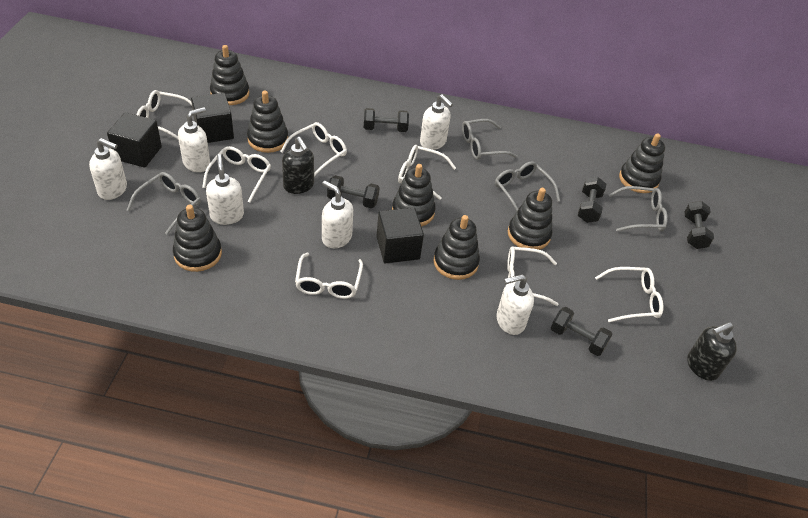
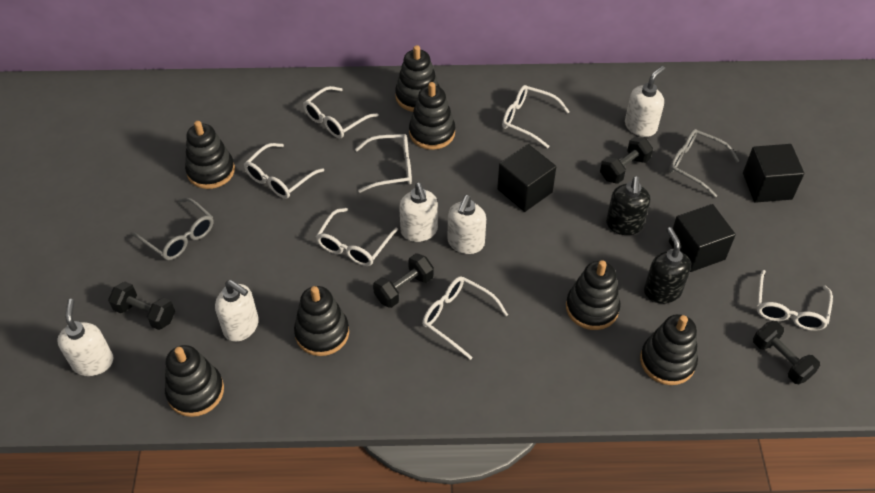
black dumbbell: [327,175,380,208] [364,108,409,132] [551,307,613,356] [578,177,606,223] [685,201,714,249] = 5 -> [108,282,175,330] [373,253,434,308] [600,137,653,184] [753,321,820,384] = 4
grey glasses: [127,172,201,235] [462,119,517,160] [495,161,560,211] [609,186,668,232] = 4 -> [133,198,214,260] [669,129,740,198] = 2
white soap dispenser: [89,138,127,200] [178,107,210,172] [206,154,244,225] [322,181,353,248] [420,94,453,150] [496,274,534,335] = 6 -> [57,299,113,376] [215,280,259,342] [399,183,438,242] [448,195,486,254] [625,66,665,137] = 5

